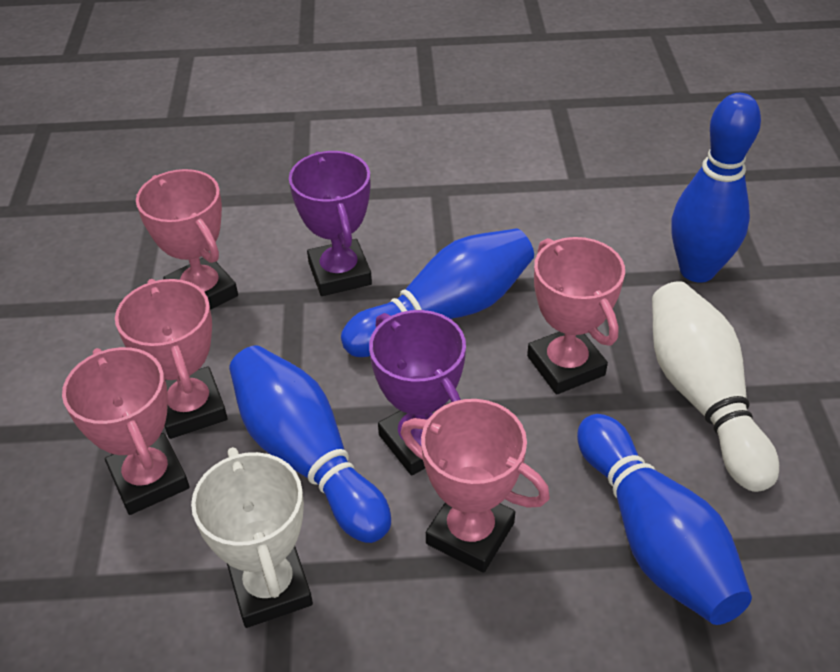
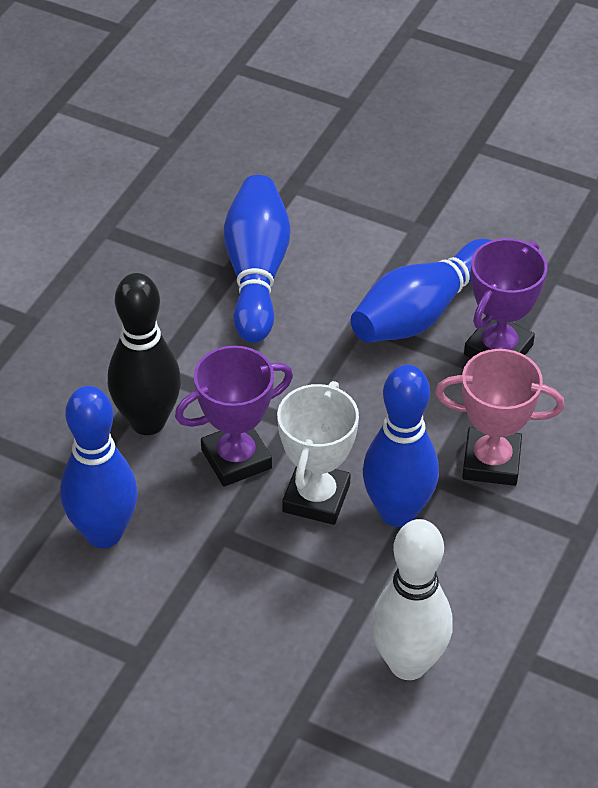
black bowling pin: none = 0 -> [108,273,181,435] = 1
pink trophy: [62,347,189,515] [115,279,227,439] [136,169,238,310] [401,399,550,573] [527,237,625,395] = 5 -> [435,349,565,486] = 1

